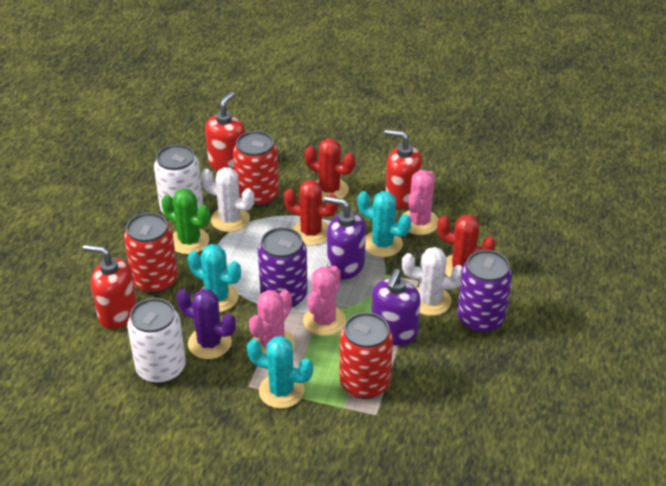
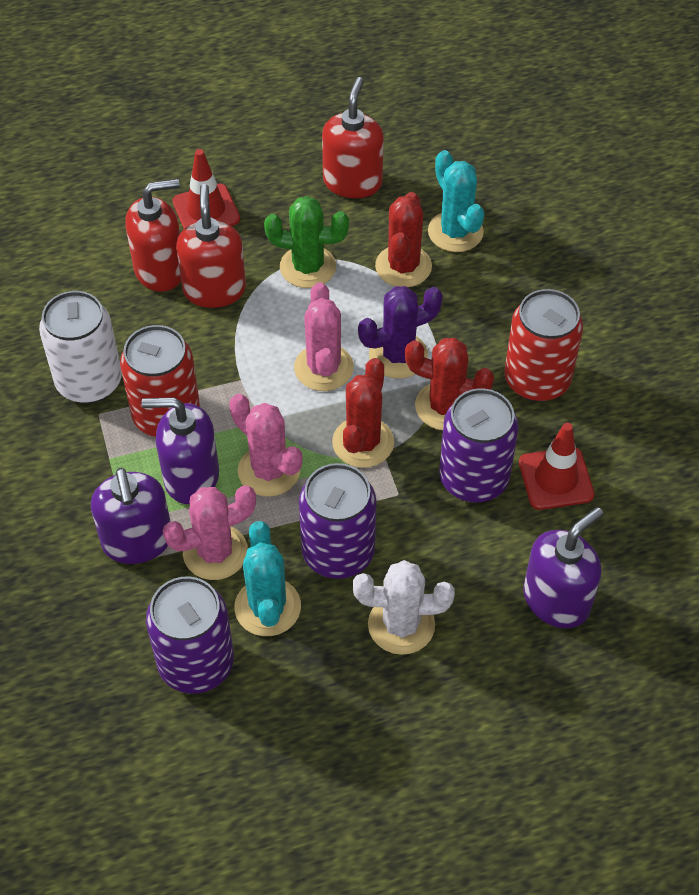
purple can: [258,227,308,308] [457,250,512,333] = 2 -> [146,576,234,694] [299,463,376,579] [439,388,519,502] = 3
purple soap dispenser: [324,196,366,279] [371,269,421,346] = 2 -> [91,468,171,564] [142,397,219,504] [523,507,603,628] = 3
red can: [124,213,178,294] [233,131,279,207] [340,312,393,399] = 3 -> [120,325,200,437] [504,289,583,402] = 2
red traffic cone: none = 0 -> [173,149,240,229] [519,423,595,510] = 2
turquoise cactus: [188,244,241,312] [247,336,313,409] [358,191,411,257] = 3 -> [234,521,301,636] [428,150,484,252] = 2
white cactus: [201,167,254,232] [402,247,463,316] = 2 -> [353,560,455,655] = 1
white can: [127,298,186,384] [154,144,203,215] = 2 -> [39,291,122,403] = 1

